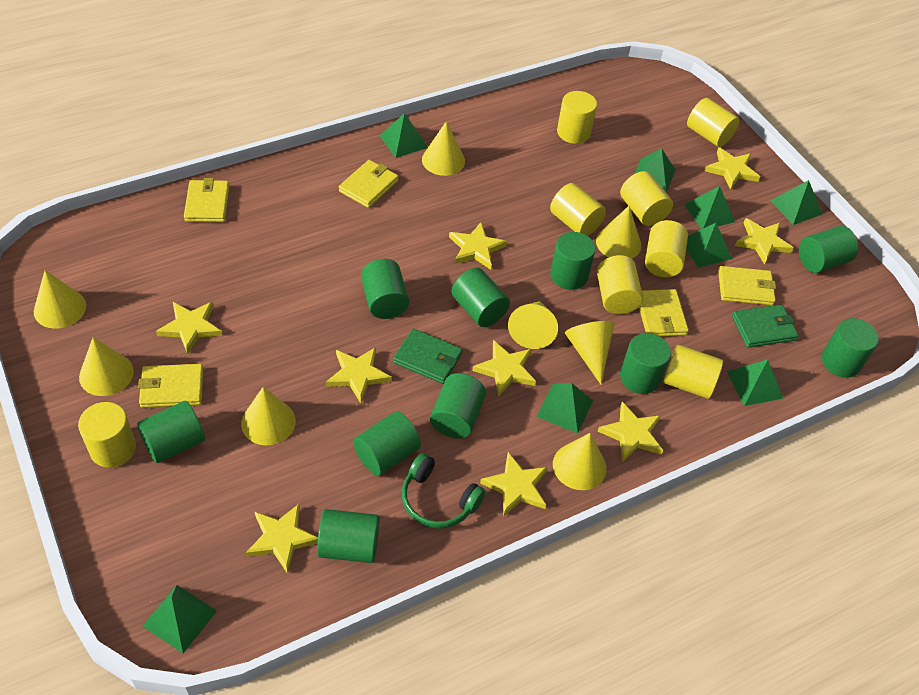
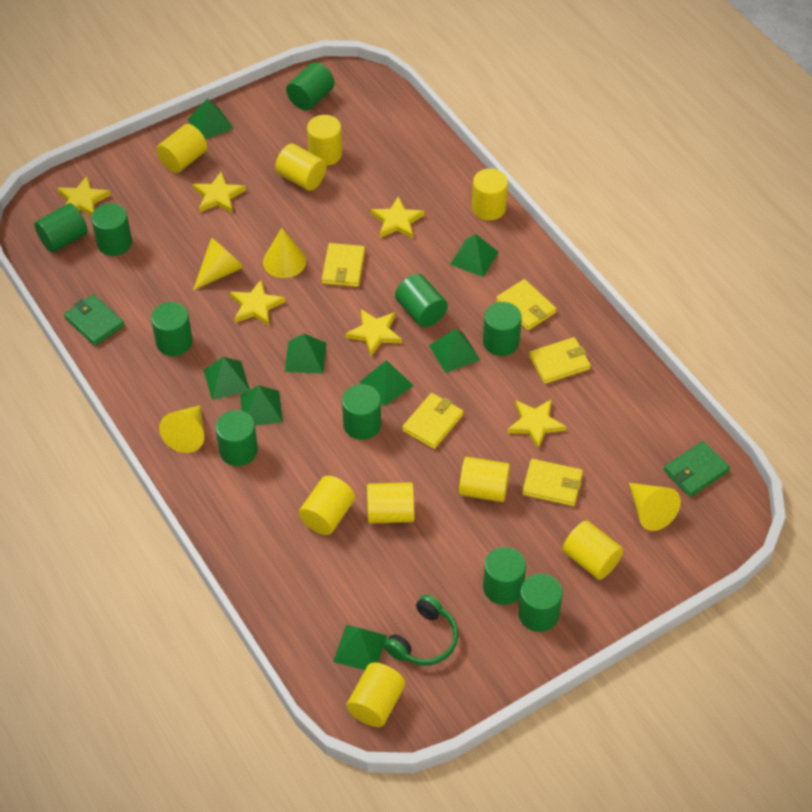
yellow cone: [34,270,86,329] [79,337,134,396] [241,387,296,445] [422,121,465,176] [508,301,558,349] [553,433,607,490] [565,321,614,385] [596,206,641,259] = 8 -> [159,405,204,453] [193,238,244,290] [263,228,306,278] [629,483,681,531] = 4
yellow cylinder: [78,402,136,468] [550,183,606,236] [557,91,597,144] [597,255,643,314] [620,171,673,226] [645,220,688,277] [663,344,723,399] [687,98,740,147] = 8 -> [156,124,207,173] [275,144,327,191] [299,476,355,535] [307,115,342,166] [346,662,405,727] [367,482,414,524] [459,457,510,502] [472,168,508,220] [562,521,623,580] = 9
yellow star: [156,302,223,354] [246,504,318,574] [326,347,392,403] [449,222,507,270] [472,340,536,396] [480,452,548,517] [597,402,663,462] [705,147,760,190] [735,218,794,265] = 9 -> [57,176,111,216] [193,172,246,213] [230,280,286,326] [345,309,402,356] [371,196,425,239] [507,399,566,450] = 6

